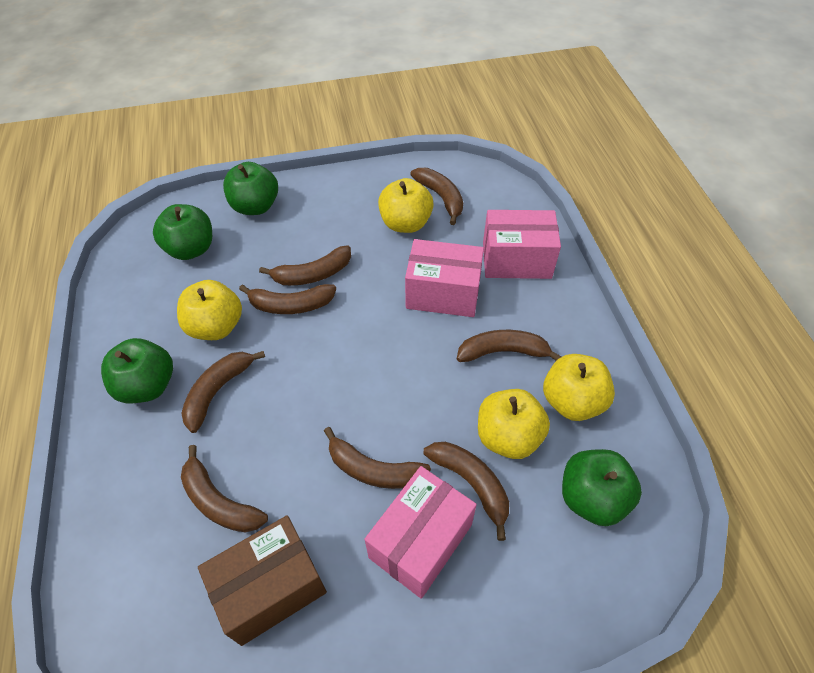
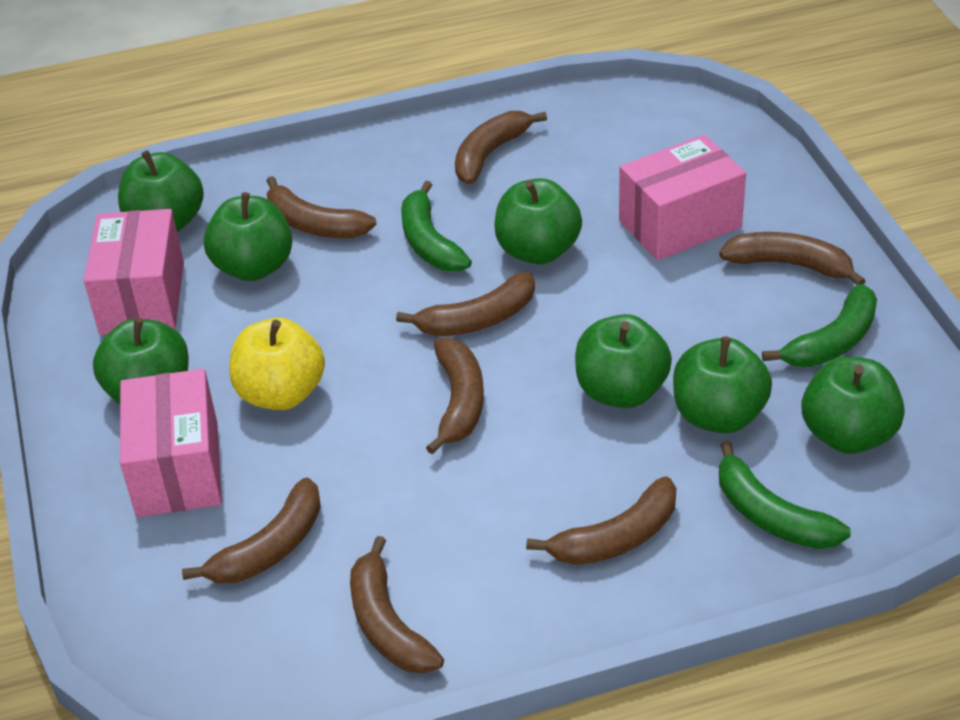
brown box: [198,515,327,646] = 1 -> none = 0
green apple: [101,338,173,403] [153,204,212,260] [223,162,278,215] [562,449,642,526] = 4 -> [93,318,189,404] [118,150,204,232] [204,192,293,281] [494,178,582,264] [575,314,672,408] [673,336,772,433] [801,357,905,454] = 7
green banana: none = 0 -> [401,181,472,272] [719,441,851,549] [762,284,877,367] = 3
yellow apple: [177,280,242,340] [378,178,434,233] [478,389,550,459] [543,354,615,421] = 4 -> [229,318,325,410] = 1

